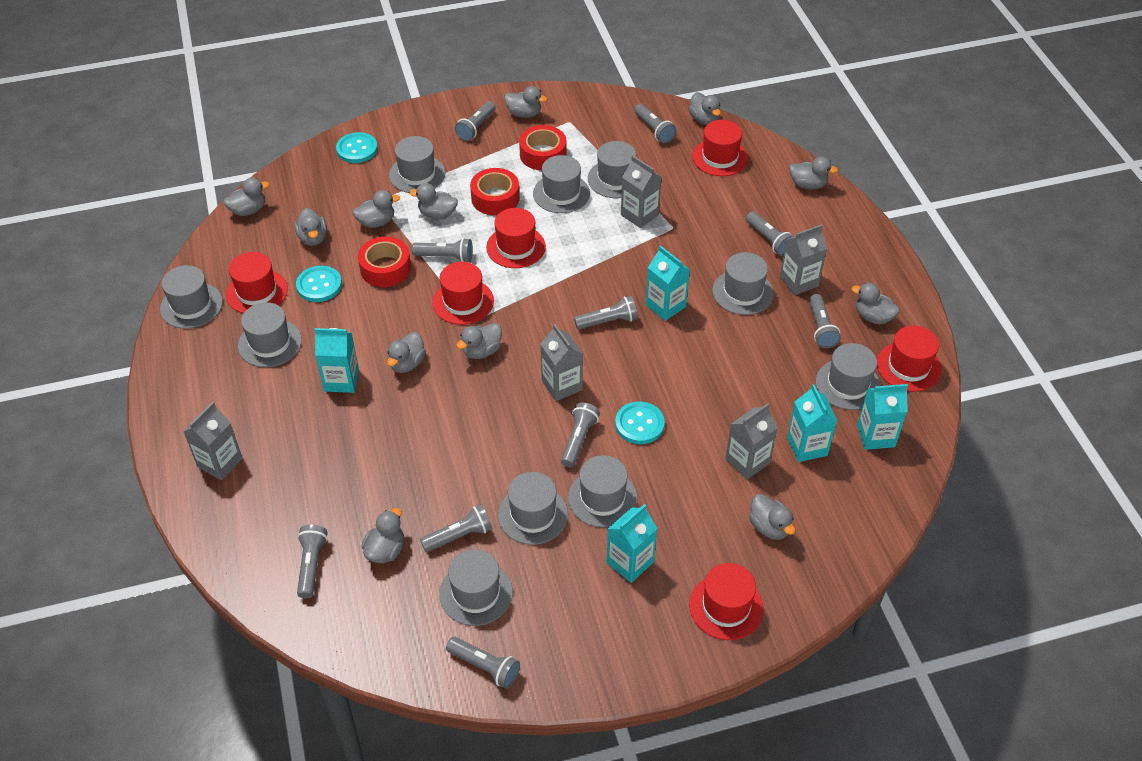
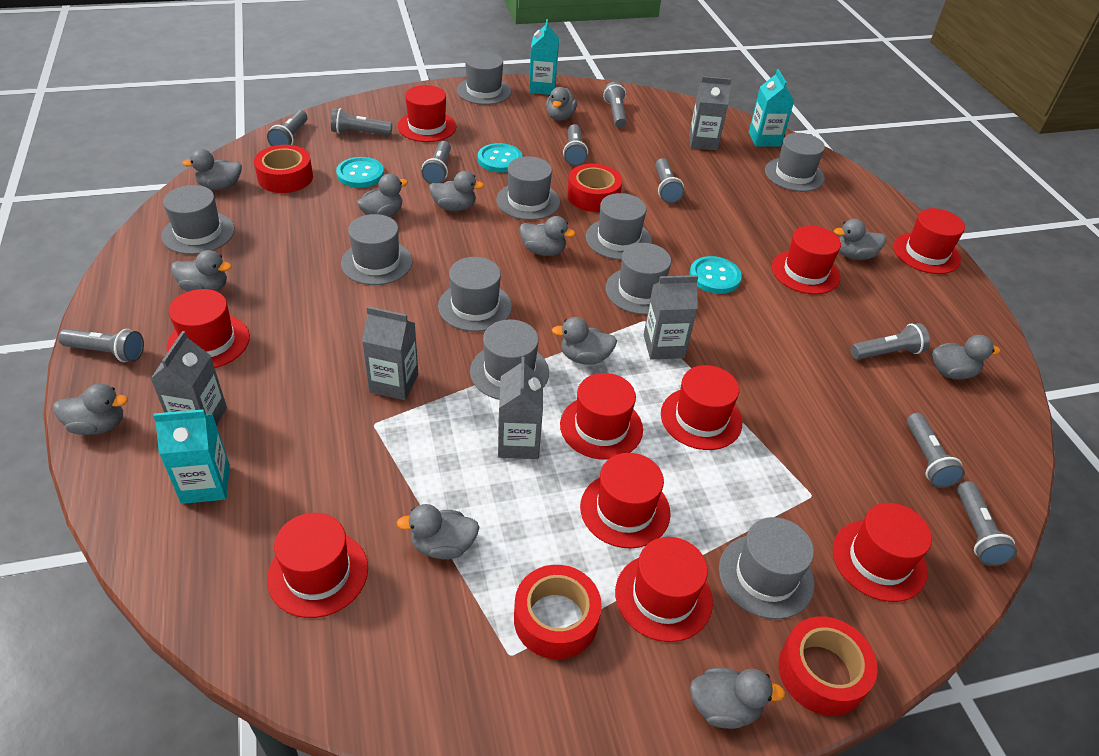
red hat: [226,252,288,314] [432,262,494,325] [486,208,546,268] [689,563,764,640] [692,120,748,176] [877,326,942,392] = 6 -> [167,289,250,368] [267,513,368,618] [398,85,456,142] [560,373,643,460] [580,453,671,548] [615,537,713,642] [661,365,742,450] [772,226,841,294] [833,503,932,602] [894,208,965,274] = 10
red tape: [358,237,411,287] [470,168,520,215] [519,125,567,170] = 3 -> [254,145,313,193] [514,565,602,659] [567,164,622,212] [778,616,878,716] = 4
turquoise carton: [314,328,359,393] [607,504,658,583] [646,245,690,321] [787,384,837,462] [857,384,908,450] = 5 -> [153,409,230,504] [529,19,559,95] [749,69,794,147] = 3

